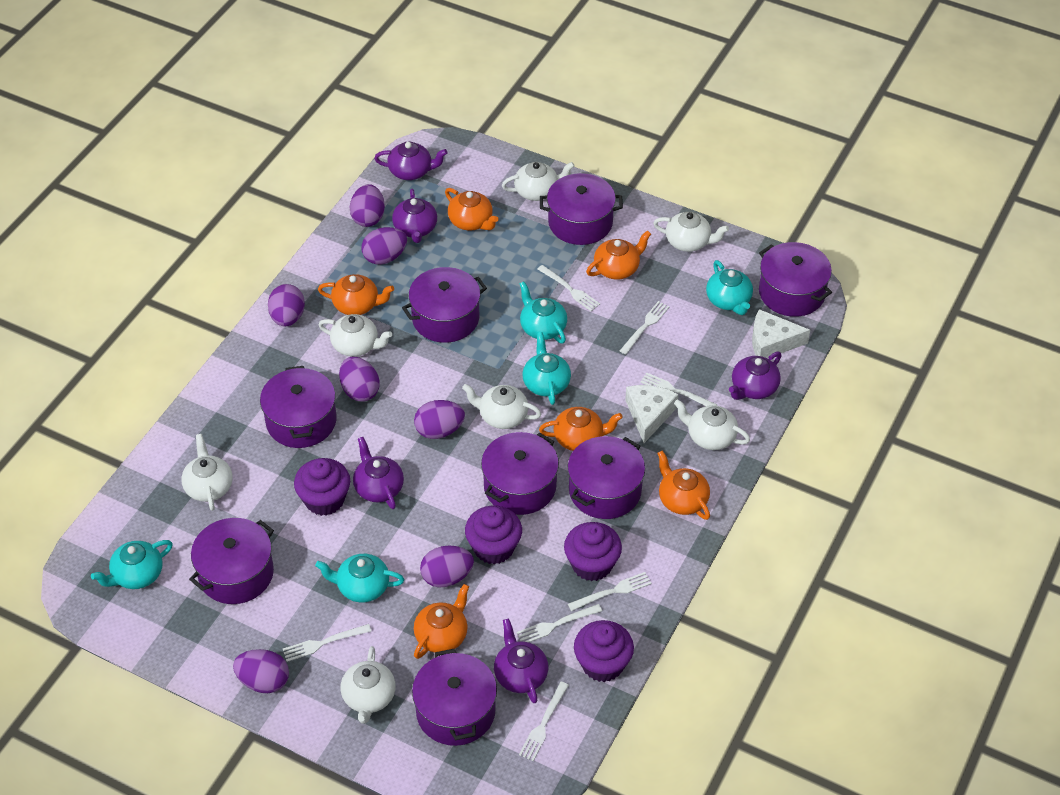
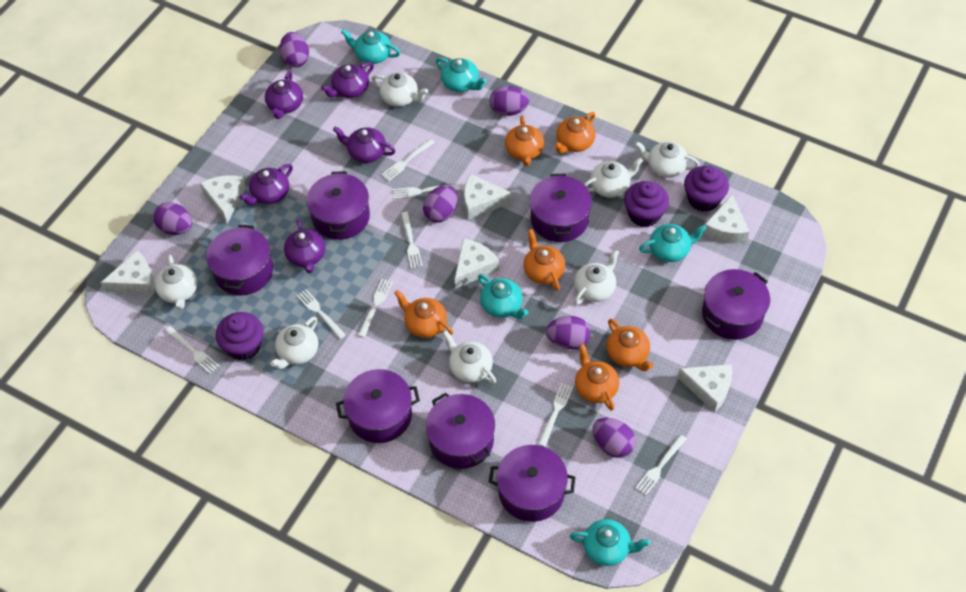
purple cupcake: [294,458,350,516] [465,506,522,564] [564,522,622,581] [574,620,634,682] = 4 -> [216,312,263,360] [624,181,669,227] [684,166,729,212] = 3
purple egg: [233,649,289,693] [268,284,305,327] [339,357,380,402] [350,184,385,227] [361,227,407,265] [414,400,465,439] [420,546,474,588] = 7 -> [153,202,192,235] [280,32,309,67] [423,185,458,223] [490,86,529,116] [546,316,591,349] [592,418,636,458] = 6
purple pot: [189,518,274,604] [260,366,336,448] [402,267,487,343] [412,649,497,746] [481,432,559,515] [540,173,623,245] [568,436,645,519] [759,242,832,317] = 8 -> [206,225,273,295] [307,171,370,240] [336,369,420,443] [426,393,495,469] [489,445,575,522] [529,174,592,242] [702,269,770,340] = 7
white cheese: [625,385,679,443] [752,309,810,359] = 2 -> [101,251,155,294] [200,175,246,223] [455,238,499,289] [464,174,512,219] [677,364,732,412] [703,194,749,244] = 6
white fork: [283,624,371,662] [516,604,602,642] [519,682,569,761] [538,265,600,311] [568,572,652,611] [620,301,670,355] [640,372,717,406] = 7 -> [165,326,219,374] [296,289,346,339] [358,279,393,338] [381,139,435,181] [393,184,460,199] [401,212,423,269] [538,383,574,447] [635,435,687,495] = 8

